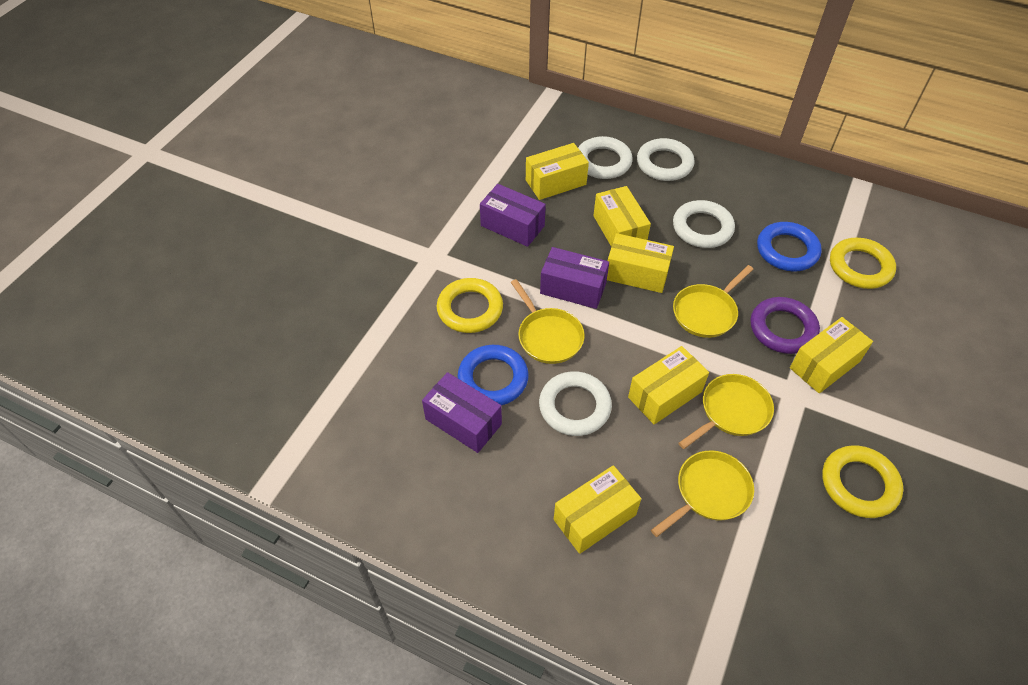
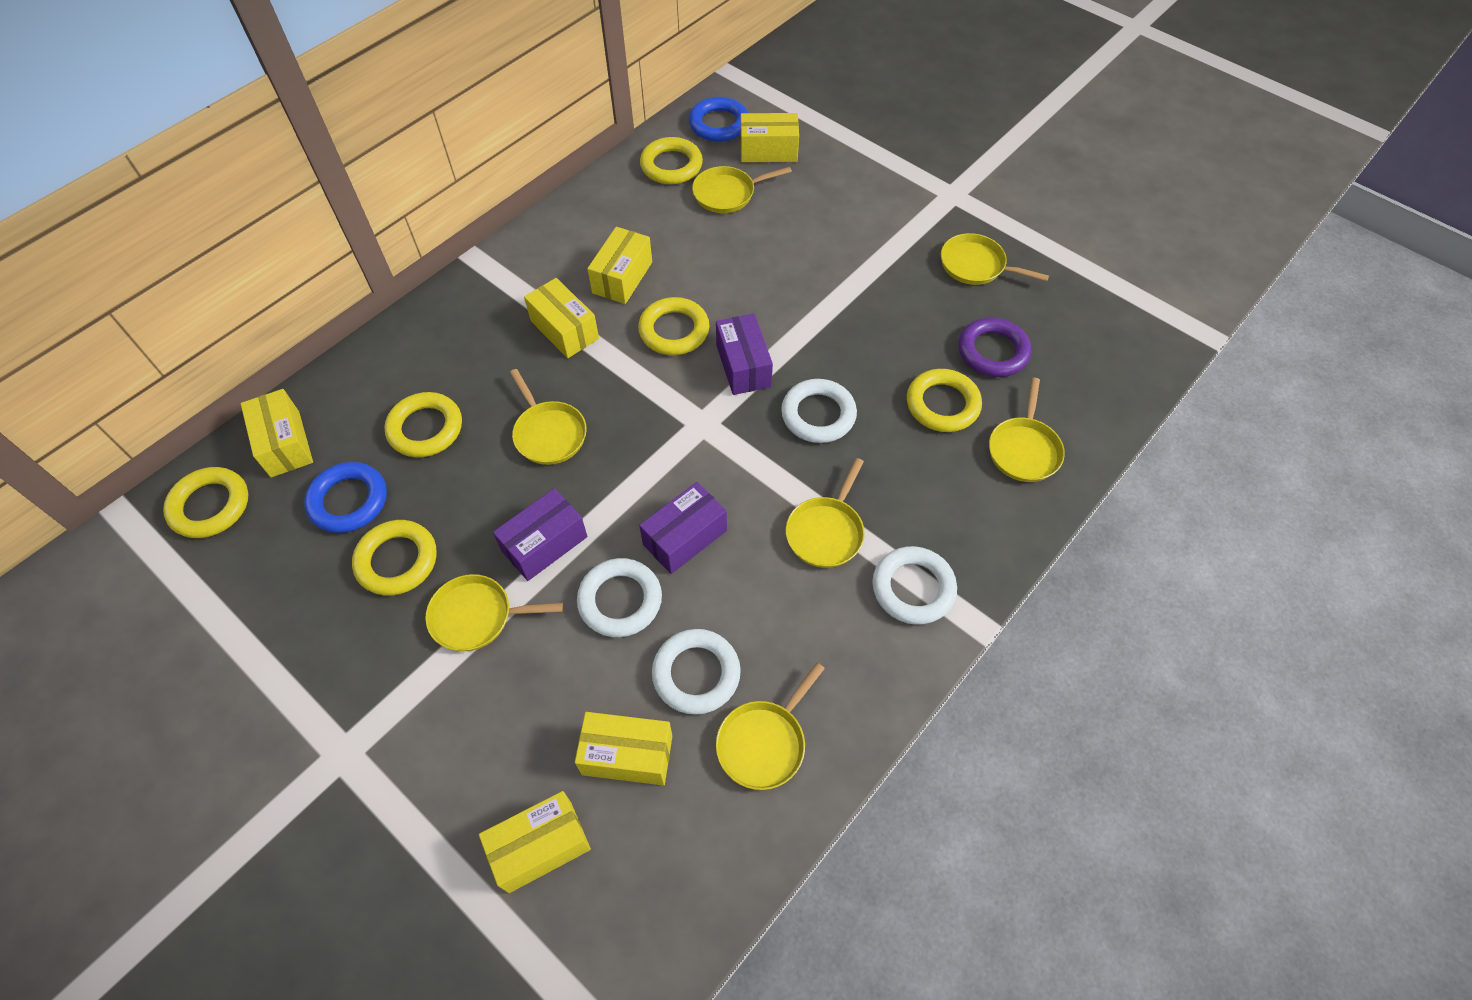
yellow pan: [511,279,585,364] [651,450,754,537] [673,265,753,338] [679,374,774,449] = 4 -> [425,574,563,651] [510,369,587,465] [692,166,792,213] [716,663,825,790] [786,458,865,568] [941,233,1049,285] [989,378,1065,482] = 7
yellow ring: [437,278,503,333] [822,445,903,518] [830,238,896,289] = 3 -> [163,467,248,538] [352,520,437,596] [384,392,462,457] [638,297,709,355] [640,137,703,184] [907,369,982,432] = 6

